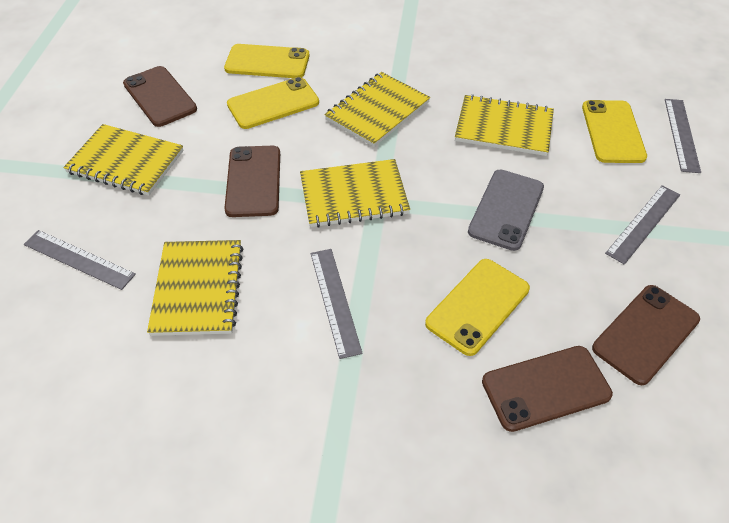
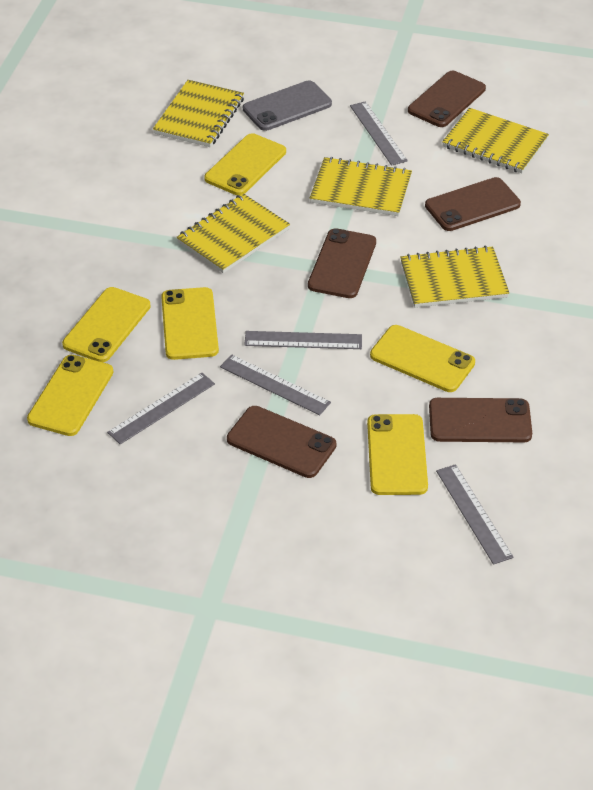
brown phone: [123,66,197,127] [224,146,280,217] [482,346,613,432] [592,285,700,385] = 4 -> [227,406,337,478] [308,228,376,298] [408,71,486,127] [425,177,521,231] [429,398,532,442] = 5
grey ruler: [24,230,136,290] [311,249,363,359] [605,185,680,265] [665,99,701,173] = 4 -> [107,373,215,444] [220,354,331,415] [244,331,362,349] [350,101,408,166] [436,464,513,565] = 5
yellow phone: [224,44,309,78] [227,77,319,129] [425,259,530,356] [582,100,647,163] = 4 -> [27,355,113,436] [62,287,151,362] [161,287,219,360] [204,133,286,195] [367,414,428,495] [370,325,475,392] = 6

